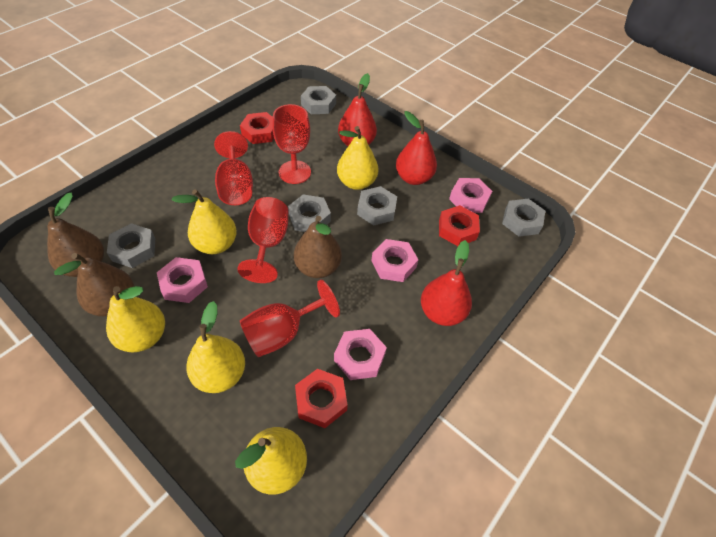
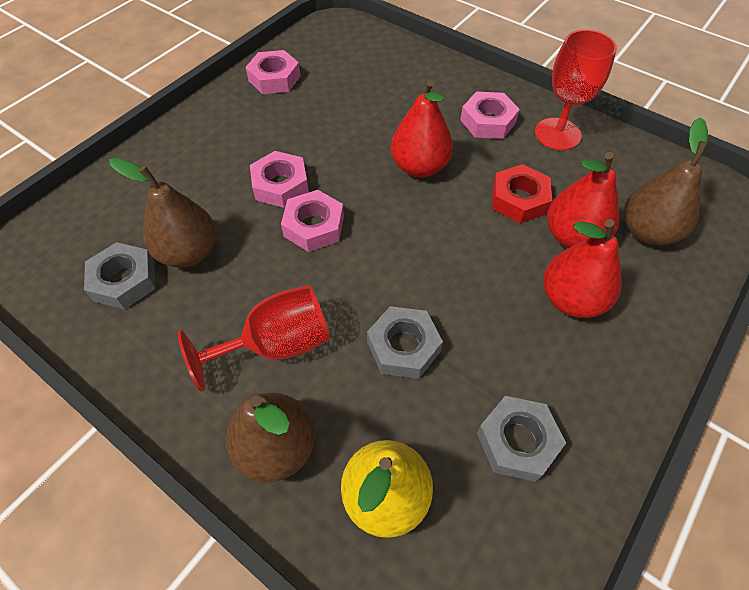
grey nut: [107,223,155,268] [288,194,331,232] [301,86,336,114] [357,186,397,226] [502,199,545,237] = 5 -> [84,242,156,309] [367,306,443,379] [477,396,566,482] = 3
red goblet: [214,131,253,205] [237,197,288,283] [240,280,340,357] [272,104,311,184] = 4 -> [177,285,330,392] [535,29,617,150] = 2
red nut: [240,112,274,144] [295,369,348,428] [439,205,480,246] = 3 -> [492,164,552,223] = 1
yellow pear: [106,286,165,352] [172,189,237,254] [186,301,245,393] [235,427,307,495] [337,126,379,190] = 5 -> [341,440,433,538] = 1

